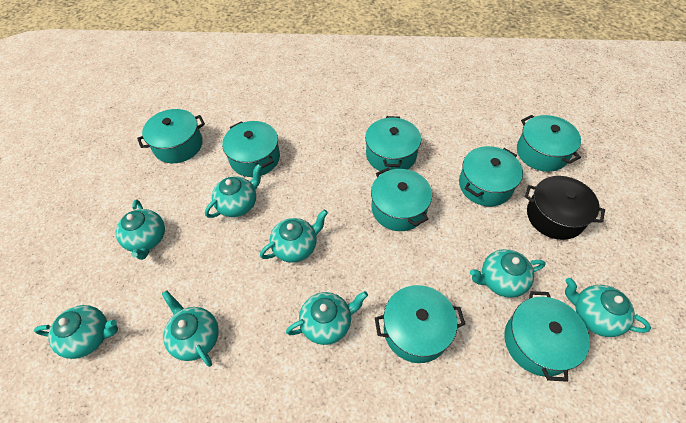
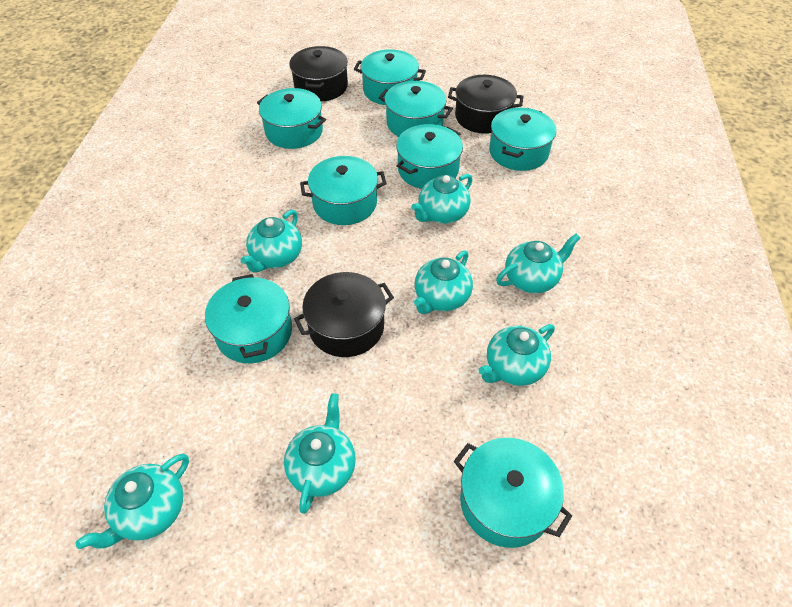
black pot: [525,176,605,240] = 1 -> [289,46,348,102] [294,272,394,357] [448,75,523,134] = 3
turquoise teapot: [34,305,118,359] [116,199,165,260] [162,290,219,367] [205,164,262,218] [260,209,328,263] [286,291,368,345] [470,249,546,298] [565,278,651,337] = 8 -> [76,454,189,549] [241,210,302,273] [284,393,356,514] [411,174,473,224] [414,250,473,314] [479,324,555,386] [496,234,580,294] = 7

